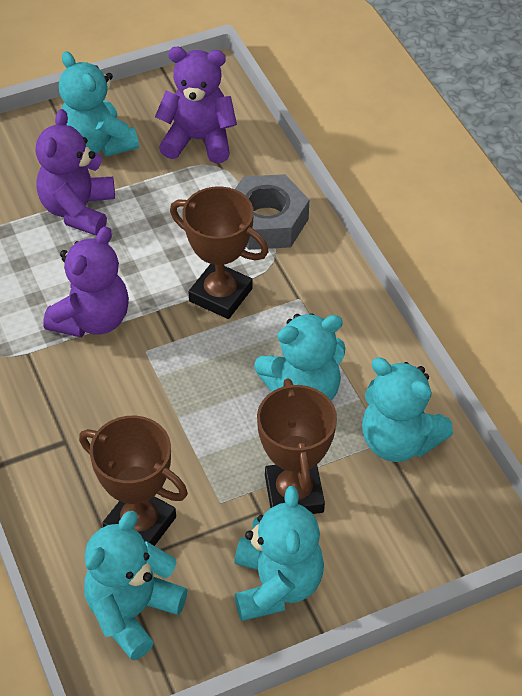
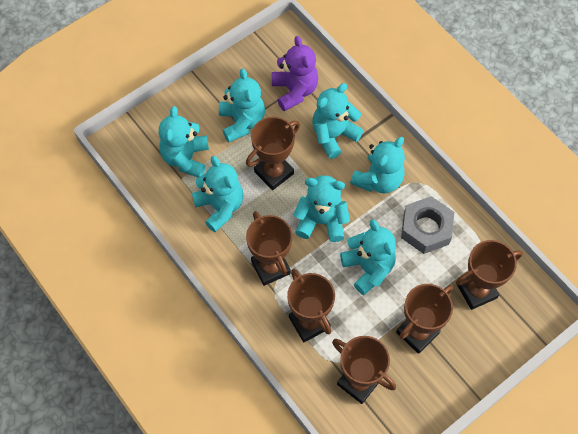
brown trophy: [79,416,188,546] [170,186,269,319] [257,379,337,514] = 3 -> [246,117,300,190] [246,211,293,286] [287,269,335,342] [332,336,396,404] [396,284,453,354] [456,240,523,310] = 6
purple teddy bear: [35,109,115,236] [43,226,129,338] [155,47,237,163] = 3 -> [272,36,318,111] = 1
turquoise teddy bear: [59,51,139,157] [84,511,188,660] [235,486,324,621] [254,313,345,401] [362,357,453,462] = 5 -> [159,106,209,177] [192,156,243,232] [219,68,265,142] [293,175,350,242] [312,83,364,159] [340,219,396,295] [350,137,405,194] = 7

